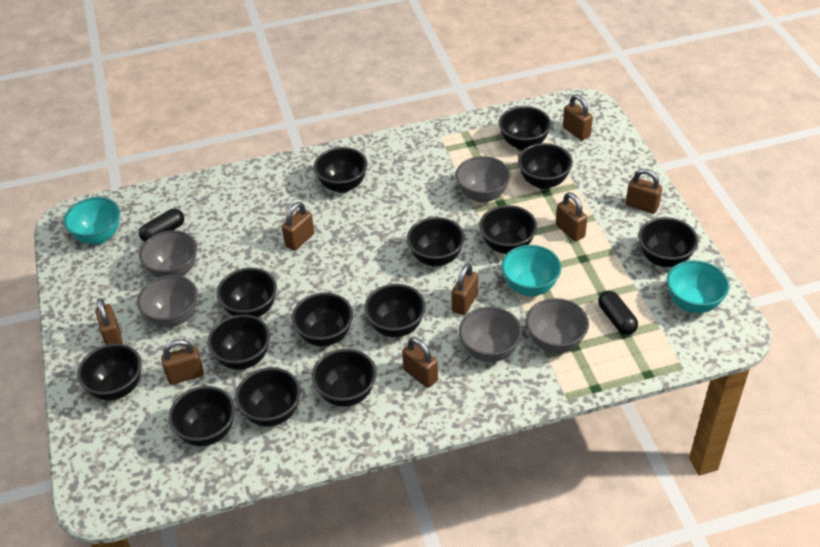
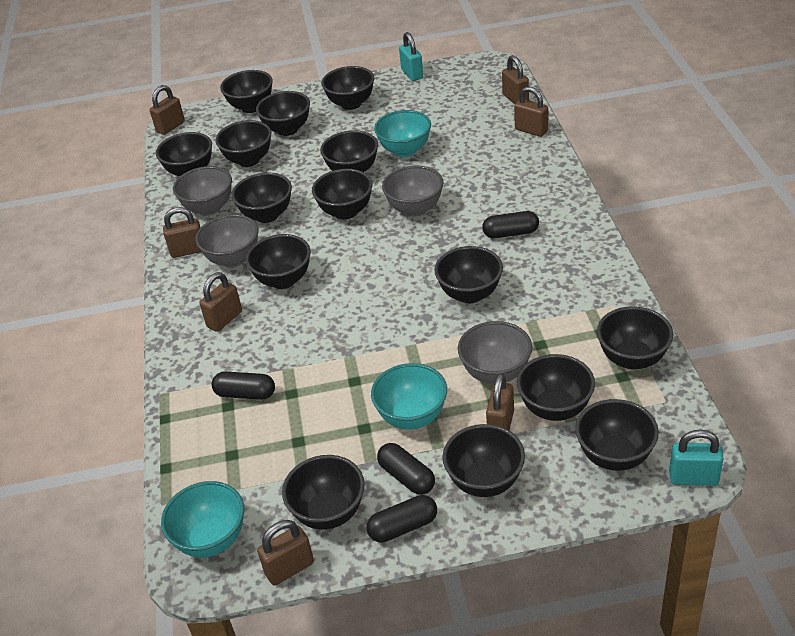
black bowl: [77,344,142,400] [169,386,235,446] [208,314,270,370] [217,268,277,317] [235,368,301,427] [292,293,353,346] [312,349,376,407] [314,147,368,193] [364,284,426,337] [407,217,465,266] [479,205,537,254] [499,106,551,150] [518,143,573,189] [638,217,698,267] = 14 -> [156,132,212,176] [215,120,271,167] [220,70,273,113] [232,173,292,223] [246,234,311,289] [256,91,310,136] [282,455,365,530] [312,169,372,219] [320,130,378,172] [321,66,374,110] [434,246,503,303] [442,424,525,497] [517,354,595,421] [575,399,659,471] [597,306,673,370] = 15
black capsule: [139,209,184,242] [598,291,638,335] = 2 -> [211,372,275,400] [366,495,437,543] [377,443,435,495] [482,211,539,238] = 4
brown padlock: [96,298,123,345] [161,339,204,385] [282,202,315,251] [402,337,438,388] [451,263,478,315] [556,192,587,241] [563,94,593,140] [626,169,662,214] = 8 -> [150,85,185,135] [163,207,201,258] [200,272,242,332] [257,520,314,586] [486,373,514,430] [502,55,529,104] [514,86,548,137] = 7
grey bowl: [137,275,198,327] [139,230,197,278] [455,156,511,203] [459,307,522,362] [526,298,589,353] = 5 -> [173,166,232,216] [195,214,258,268] [382,166,444,217] [458,321,532,384] = 4
turquoise padlock: none = 0 -> [399,32,423,81] [669,429,724,486] = 2

